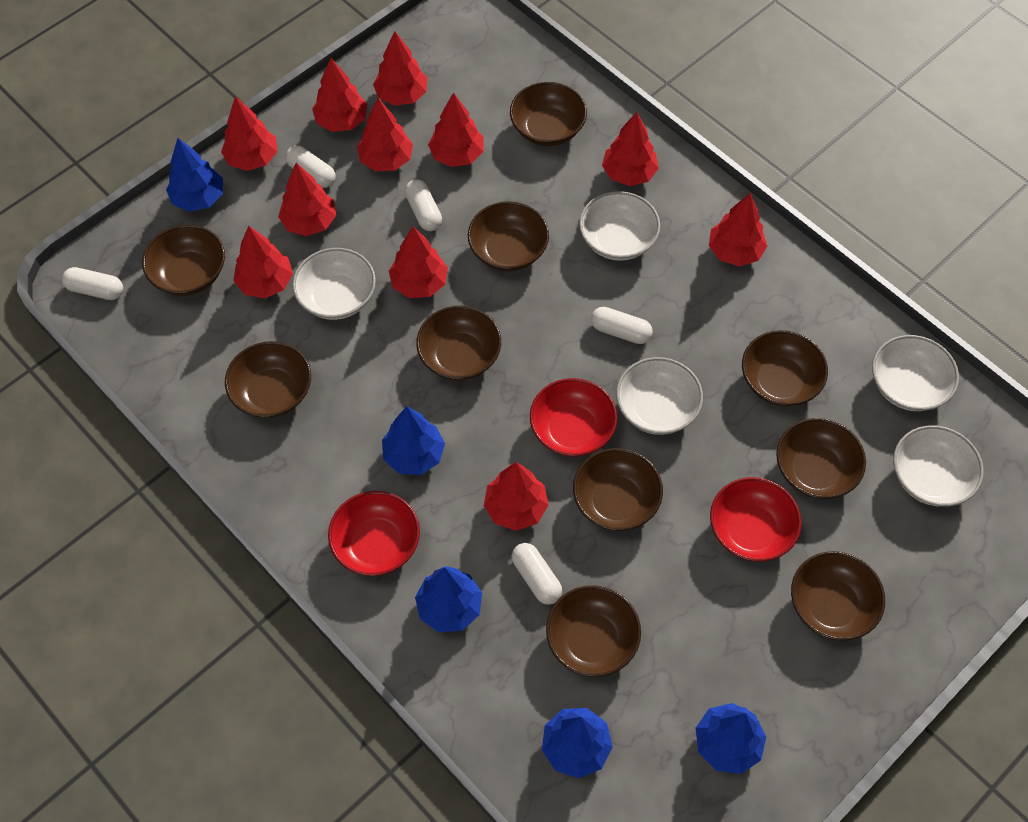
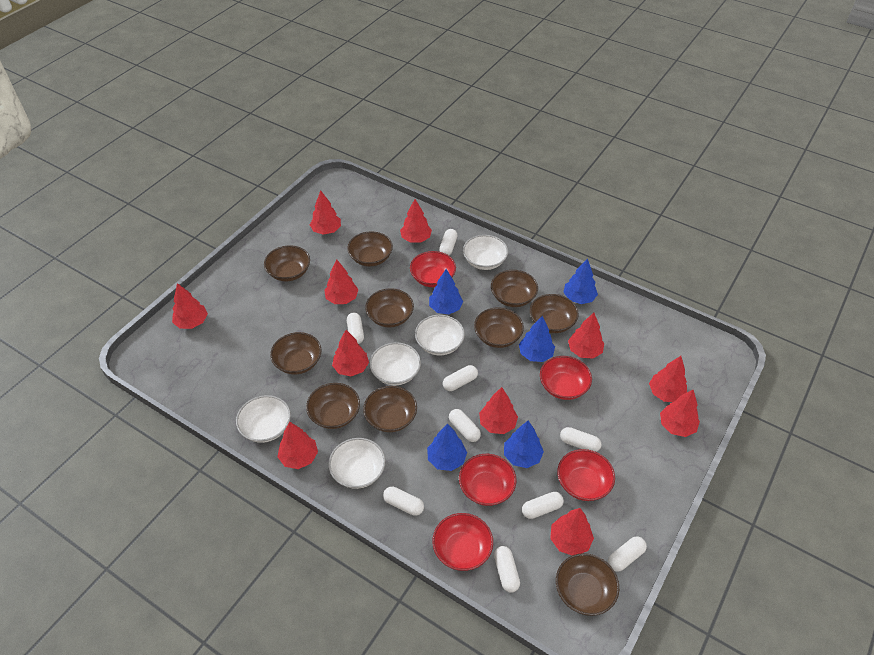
red bowl: [328,491,420,576] [530,378,617,457] [710,477,802,562] = 3 -> [410,251,456,287] [432,513,493,571] [459,454,517,506] [540,356,592,400] [557,449,615,501] = 5
white capsule: [62,267,123,300] [286,146,336,188] [405,180,442,231] [512,543,562,605] [591,307,653,344] = 5 -> [347,313,364,344] [383,486,424,516] [439,229,457,255] [443,365,478,391] [449,409,481,442] [494,546,520,593] [522,492,564,519] [560,427,601,452] [608,536,647,572] = 9

